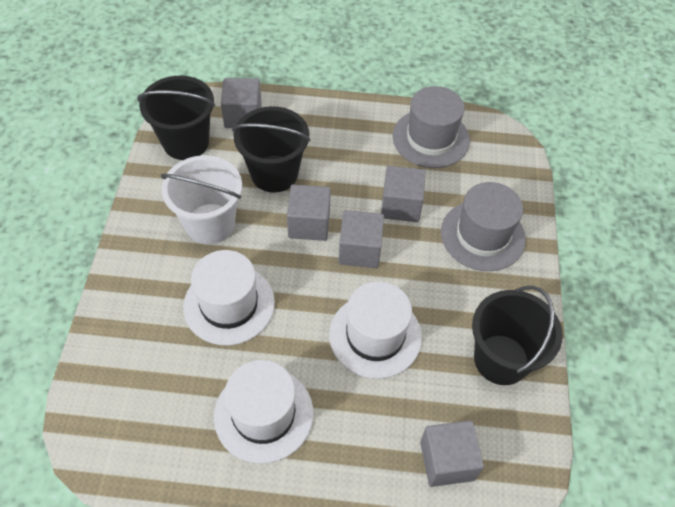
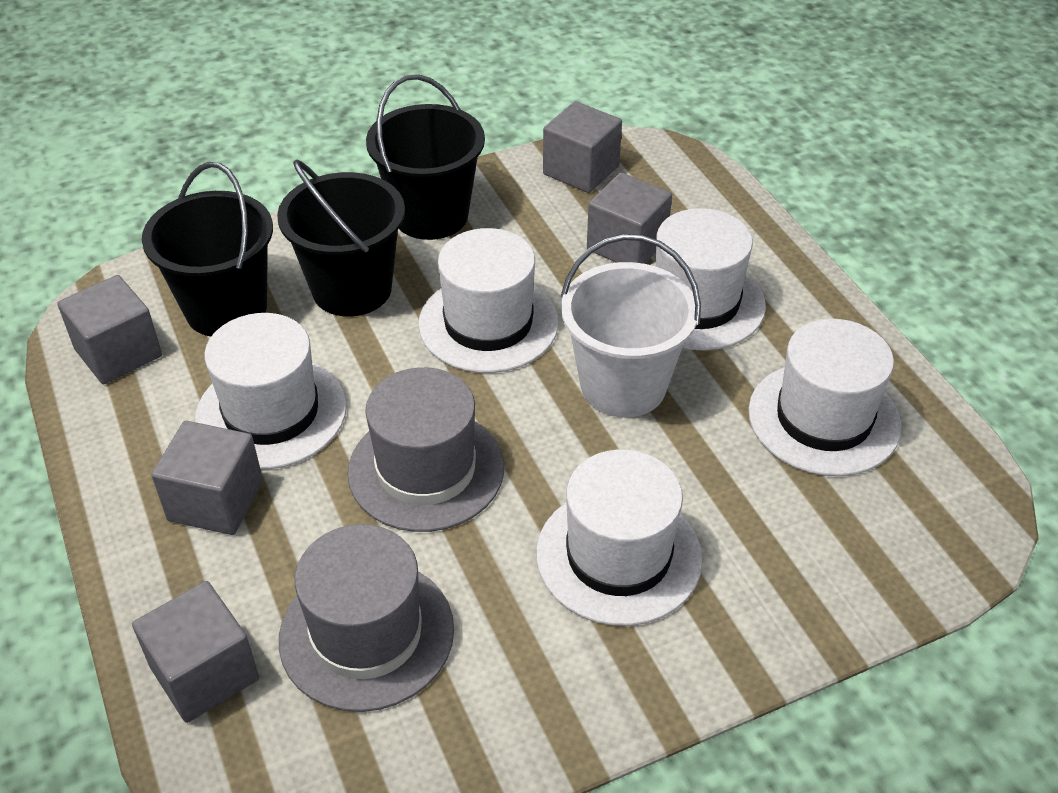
white hat: [183,250,275,345] [214,360,313,464] [329,281,422,379] = 3 -> [195,313,347,469] [418,228,558,373] [536,449,703,626] [650,208,766,351] [748,319,901,476] = 5

